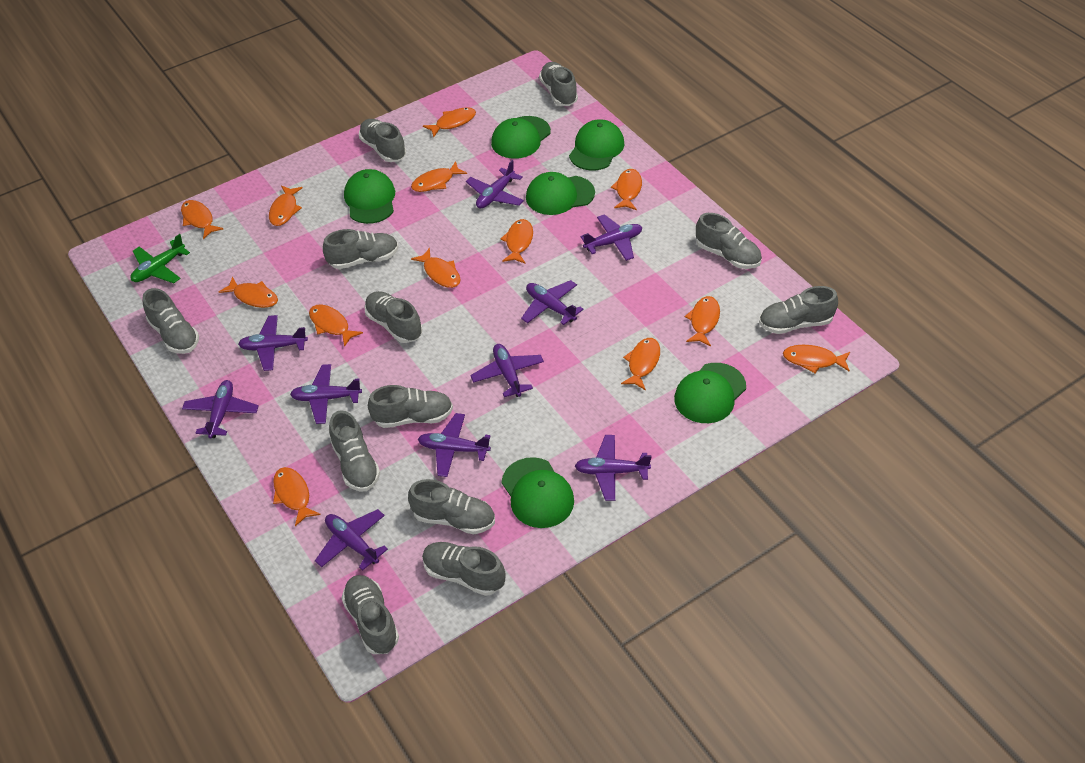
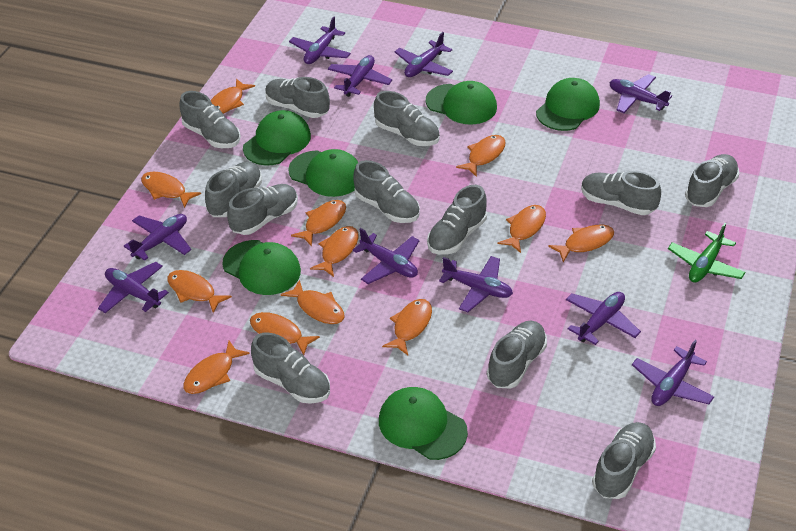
orange fish: [181,200,223,239] [219,277,278,308] [269,185,303,226] [273,467,321,526] [309,305,363,347] [411,161,467,192] [411,248,461,288] [423,107,476,137] [500,219,533,263] [611,169,642,210] [621,338,660,391] [685,296,720,346] [783,345,850,373] = 13 -> [141,172,201,208] [167,270,232,313] [183,341,250,394] [210,78,255,114] [250,312,320,355] [280,280,344,324] [291,200,346,247] [310,226,359,277] [382,299,432,355] [456,135,506,177] [497,205,546,253] [548,225,614,262] = 12

